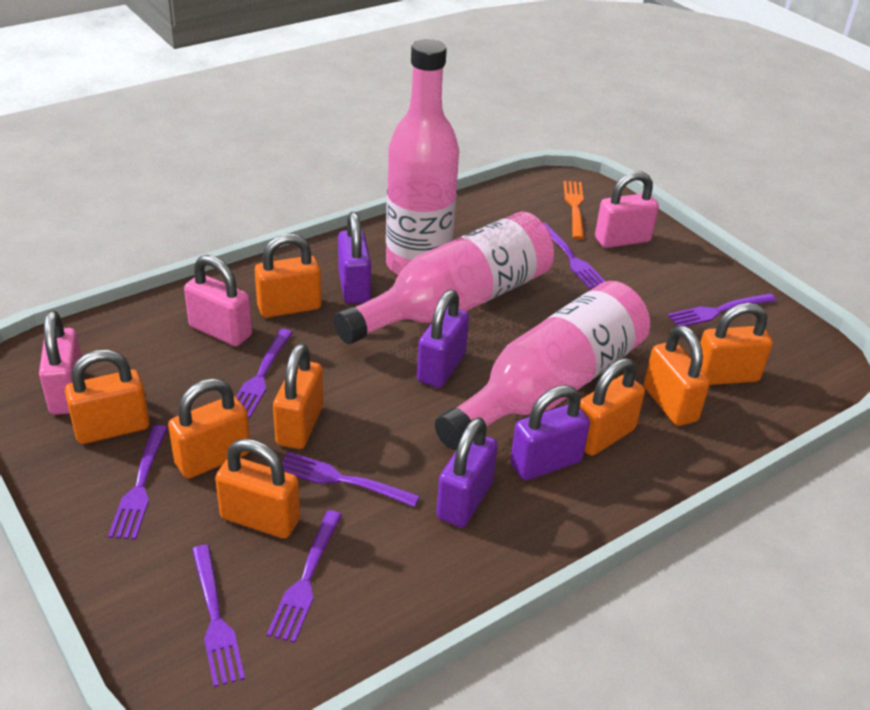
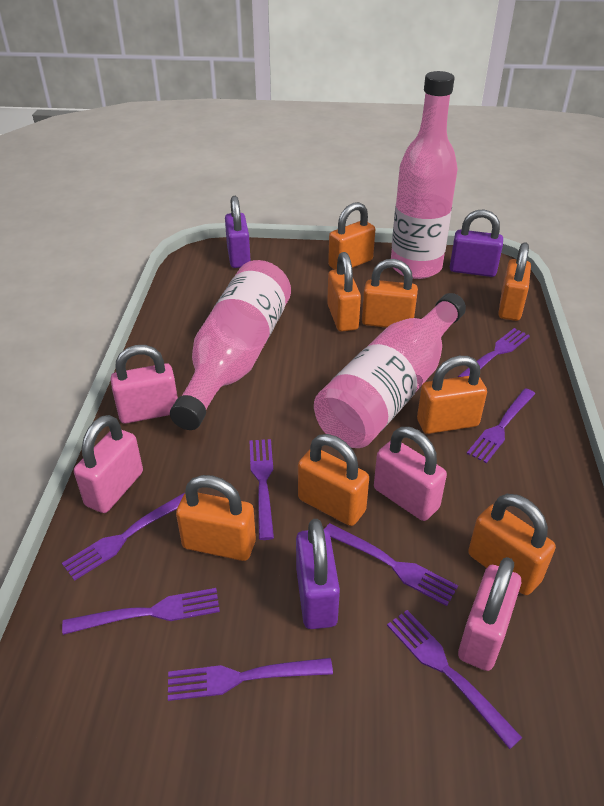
orange fork: [563,181,584,239] = 1 -> none = 0
pink padlock: [39,310,82,415] [184,255,252,346] [595,171,659,248] = 3 -> [74,415,143,513] [111,345,178,424] [374,427,447,521] [458,557,521,671] = 4
purple fork: [108,425,168,540] [192,545,245,687] [236,329,293,419] [266,510,342,643] [282,452,420,507] [544,223,606,289] [668,293,776,326] = 7 -> [62,493,185,581] [62,588,220,635] [168,658,333,701] [249,439,274,540] [325,523,458,606] [387,610,522,749] [458,328,530,377] [467,388,535,463] = 8
purple padlock: [338,212,371,304] [417,290,469,388] [436,417,498,528] [510,385,590,480] = 4 -> [225,196,251,268] [296,519,340,629] [450,210,503,277] = 3

